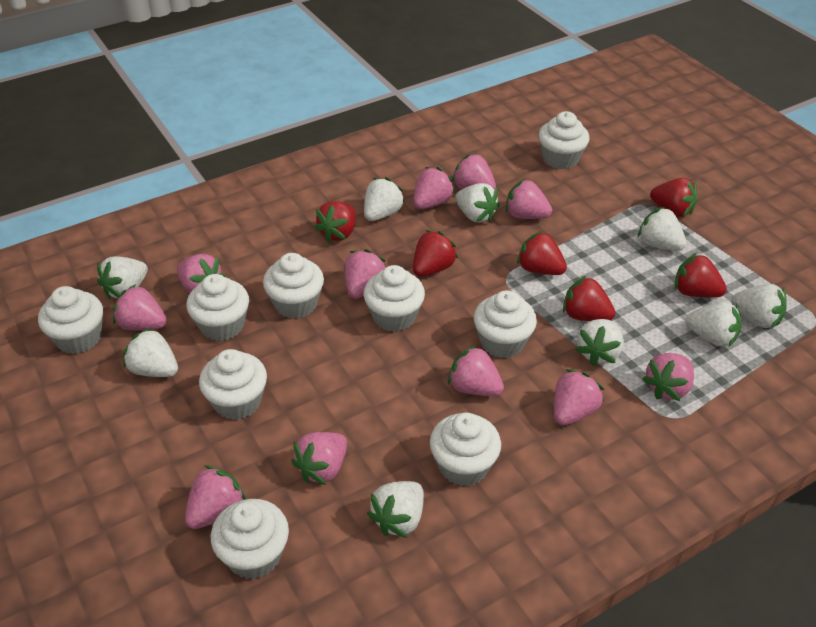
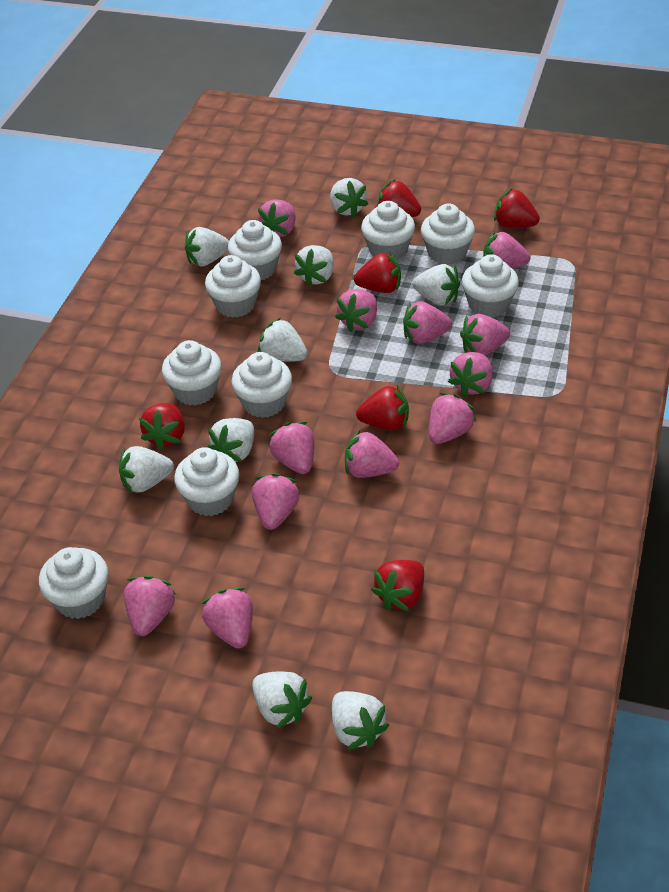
pink strawberry: [113,284,167,330] [177,254,225,293] [185,465,246,529] [291,432,347,485] [345,249,386,299] [413,167,455,209] [448,345,504,396] [452,153,496,190] [506,179,552,219] [554,369,604,425] [642,353,694,401] = 11 -> [124,576,176,636] [202,587,253,648] [252,473,300,530] [258,199,296,237] [269,422,314,474] [335,289,377,332] [345,429,399,478] [403,301,452,344] [429,393,476,444] [448,352,493,397] [460,314,510,355] [483,231,530,269] = 12

